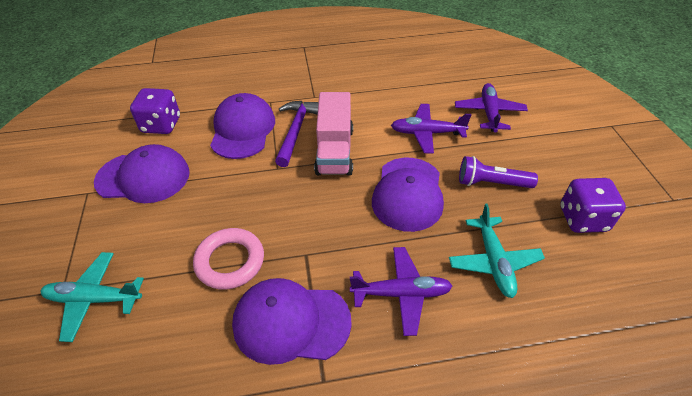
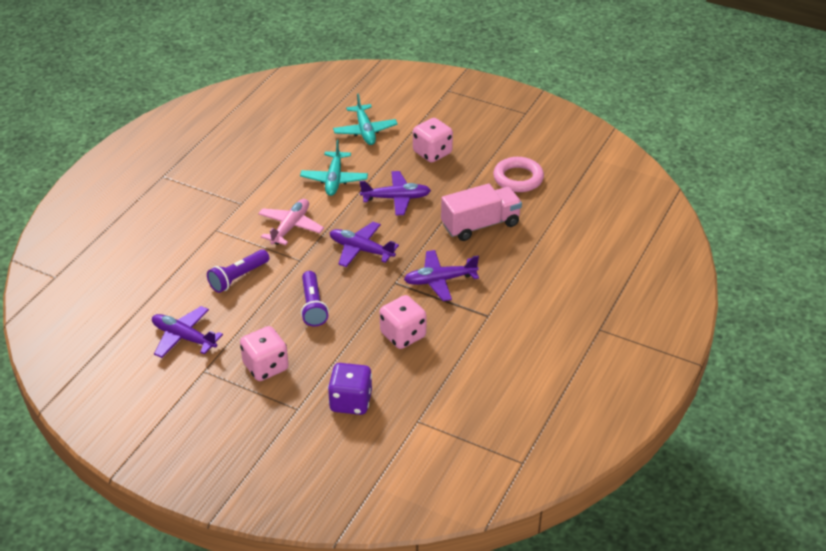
pink dice: none = 0 -> [240,326,289,381] [380,295,427,349] [413,118,453,163] = 3
pink plane: none = 0 -> [258,199,324,245] = 1
purple cap: [94,144,190,203] [210,93,275,159] [232,278,352,365] [372,158,444,232] = 4 -> none = 0
purple dice: [130,88,180,134] [560,178,626,233] = 2 -> [328,363,372,415] = 1
purple flashlight: [459,156,538,188] = 1 -> [207,249,269,293] [301,271,329,327] = 2
purple hammer: [275,101,319,167] = 1 -> none = 0
purple plane: [350,247,452,336] [391,104,471,154] [455,83,528,132] = 3 -> [152,306,223,358] [330,222,399,267] [360,171,431,216] [404,250,479,301] = 4

